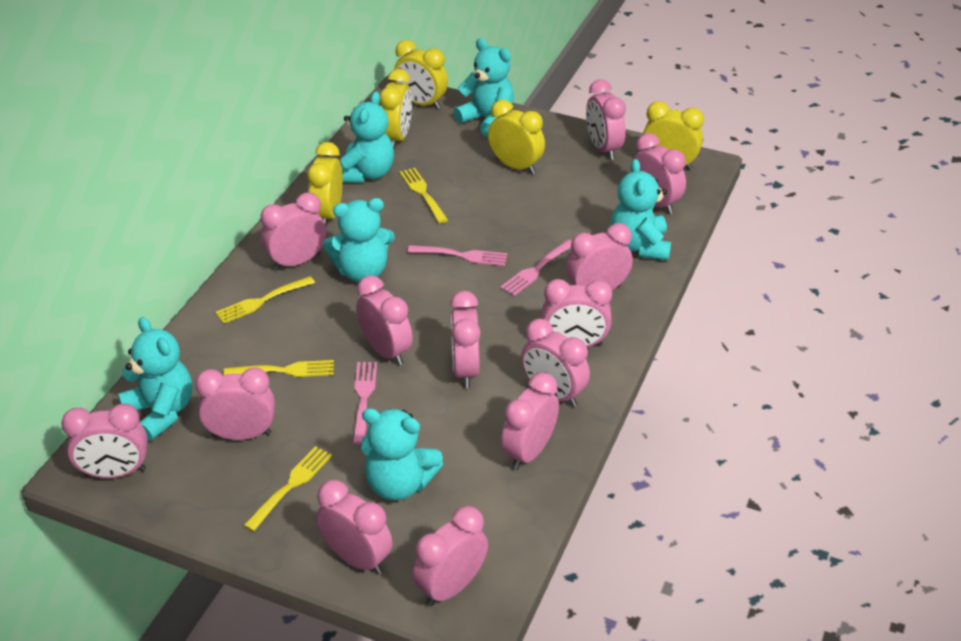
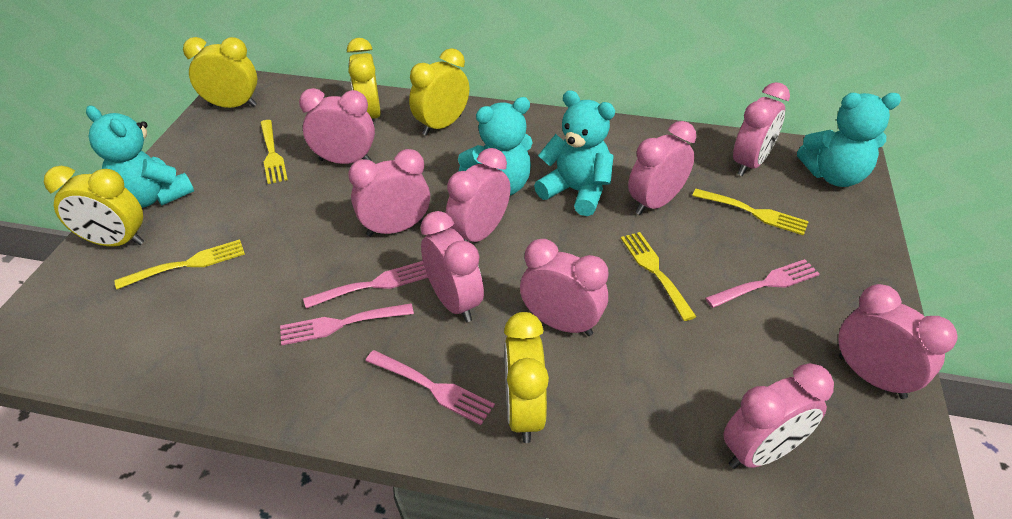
pink clock: [61,403,148,478] [195,368,275,440] [261,193,326,270] [316,480,393,575] [356,275,413,366] [412,506,488,606] [450,291,481,388] [501,372,559,470] [521,319,590,407] [542,279,612,347] [566,223,633,290] [586,79,626,160] [632,133,686,214] = 13 -> [299,88,375,164] [348,149,430,237] [421,211,484,322] [446,148,511,242] [520,239,608,336] [628,121,696,215] [723,363,834,469] [733,82,790,176] [838,284,957,399] = 9
pink fork: [353,362,377,444] [407,245,507,266] [500,239,572,296] = 3 -> [280,303,414,345] [303,261,428,308] [365,350,495,425] [705,259,819,308] = 4
turquoise teddy bear: [118,317,192,441] [323,198,395,282] [340,91,394,183] [361,408,443,501] [454,38,514,136] [611,159,671,260] = 6 -> [86,106,194,208] [458,97,533,196] [534,90,615,216] [797,93,901,187] = 4

